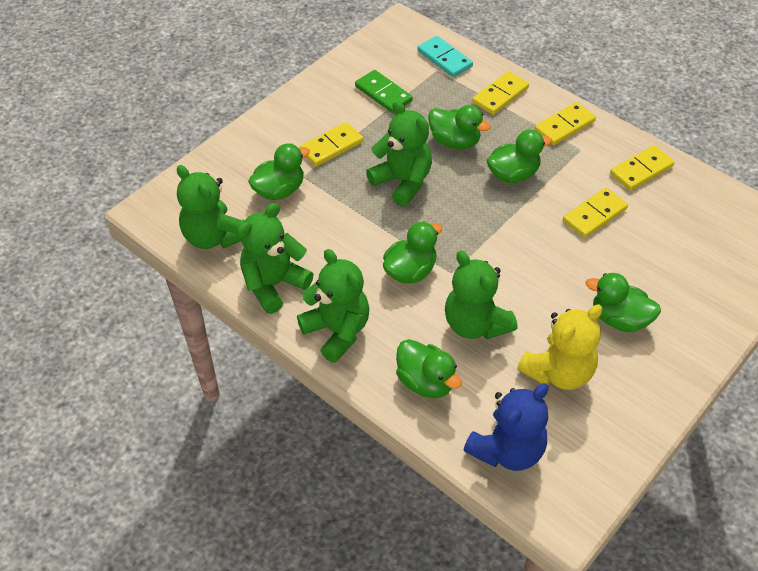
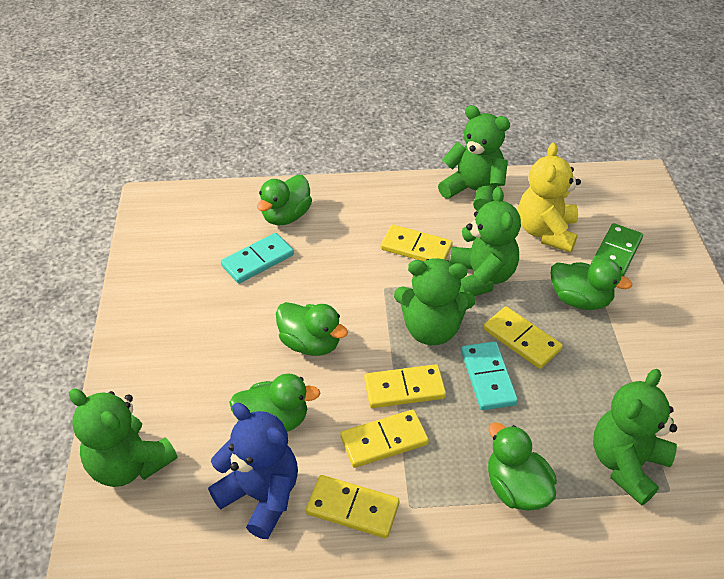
green duck: [248,144,310,200] [383,221,442,283] [396,339,462,398] [428,105,491,149] [487,129,552,183] [586,273,661,332] = 6 -> [229,373,320,432] [257,175,312,225] [276,302,348,356] [488,422,557,511] [551,259,632,310] = 5
turquoise domino: [417,36,473,77] = 1 -> [221,233,294,284] [461,341,518,410] = 2

